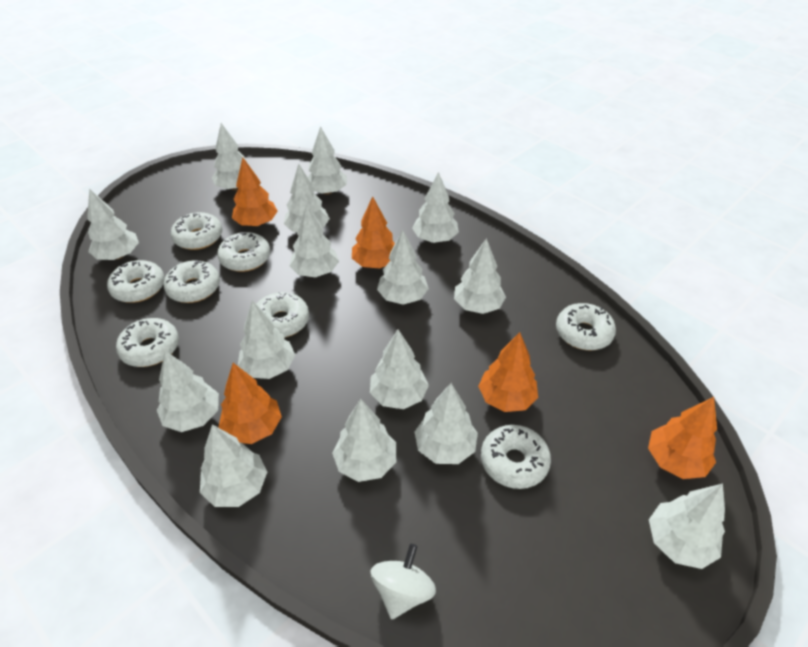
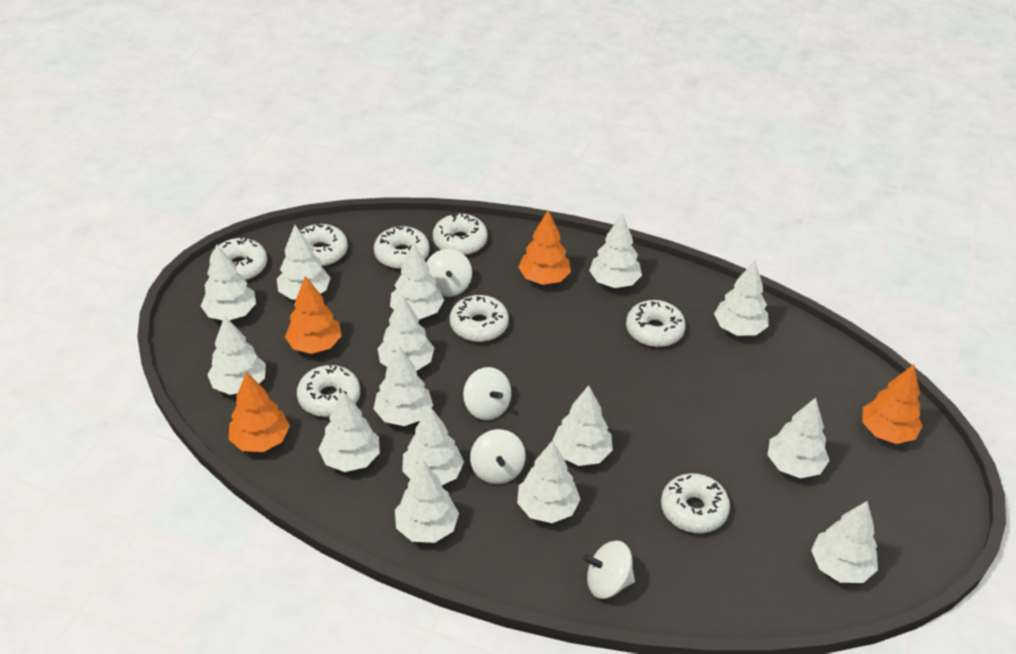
orange tree: [219,363,282,444] [232,158,277,227] [352,196,395,269] [478,332,538,412] [648,397,717,479] = 5 -> [229,372,290,452] [285,276,342,354] [518,210,571,285] [862,364,923,444] = 4
white spinning top: [370,544,436,619] = 1 -> [426,249,472,297] [463,367,511,420] [470,429,526,484] [583,540,635,599] = 4

